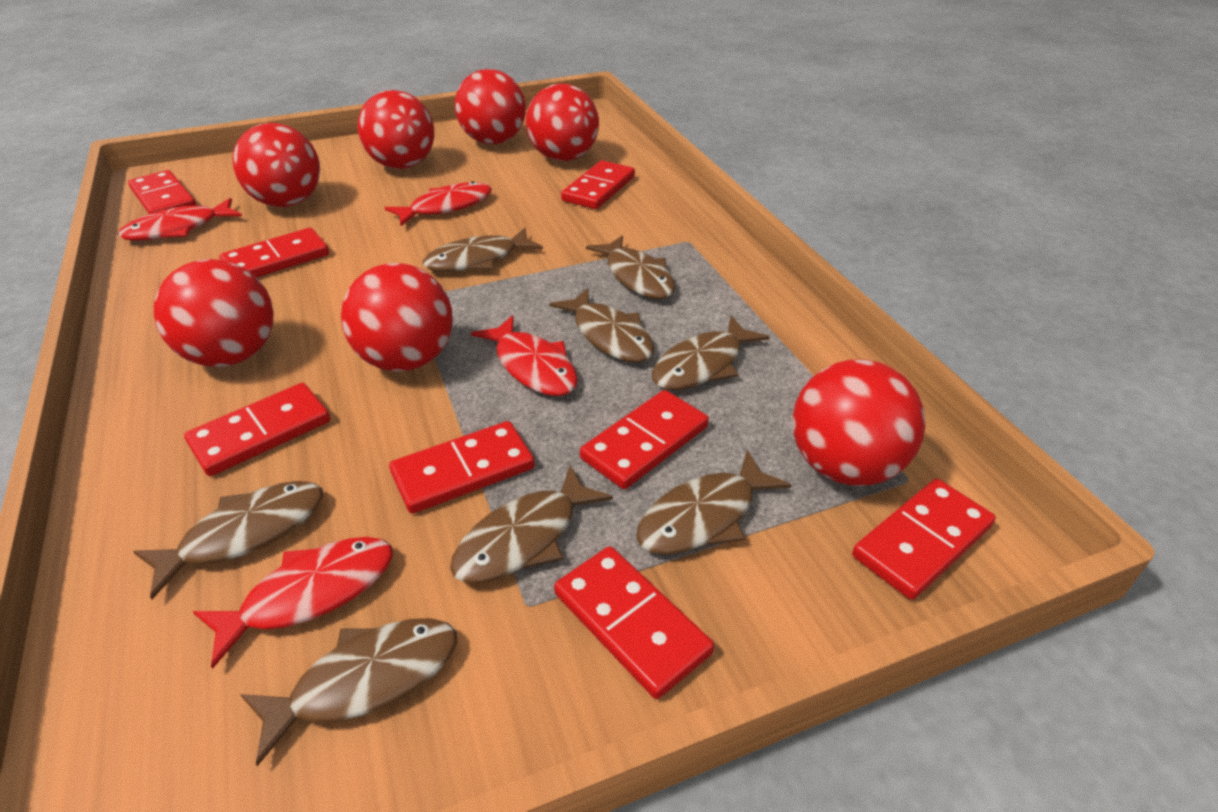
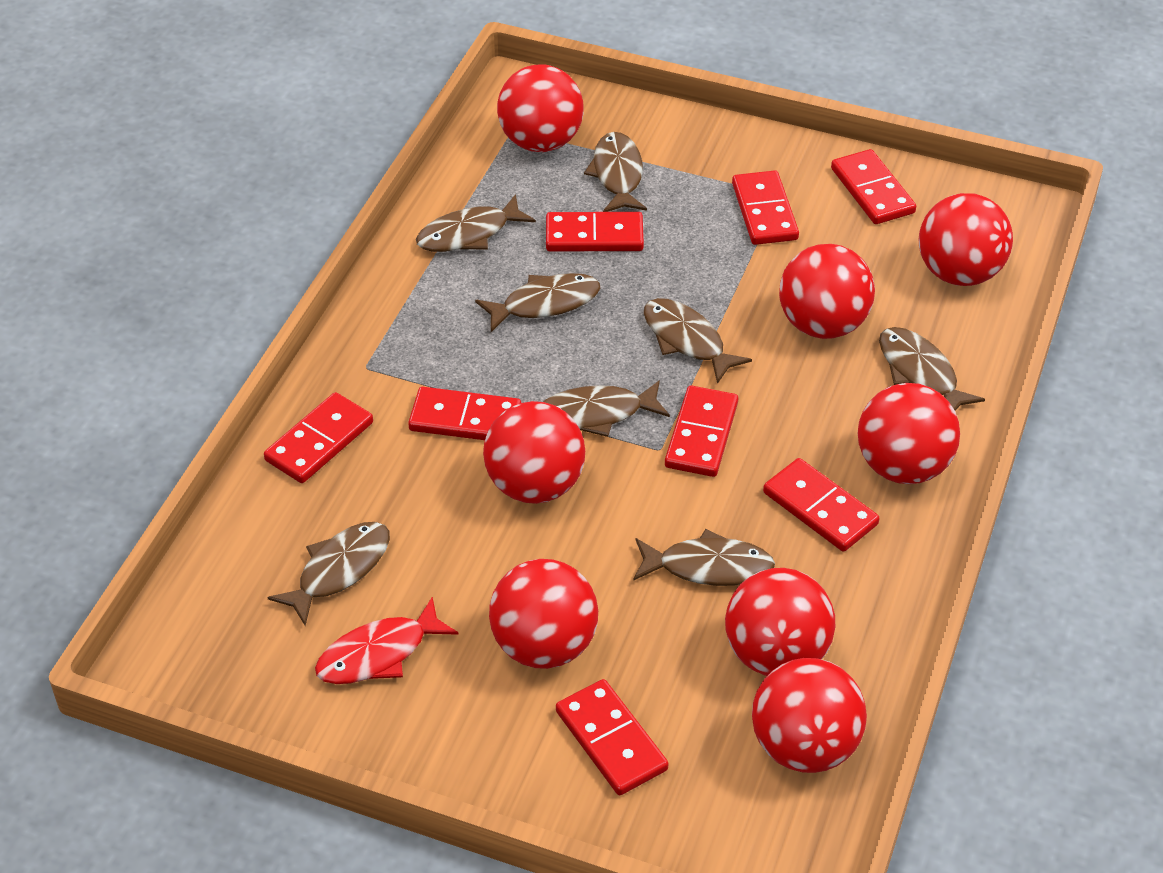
red ball: [154,259,274,367] [233,123,320,207] [341,263,453,372] [357,90,435,169] [455,69,526,144] [526,84,599,161] [793,359,925,486] = 7 -> [483,401,585,504] [489,559,598,669] [497,65,584,152] [725,568,835,676] [752,658,867,773] [779,244,875,339] [858,383,960,484] [919,193,1013,286] = 8
red fish: [118,198,242,241] [193,537,393,669] [385,181,492,226] [471,315,578,396] = 4 -> [315,597,459,684] = 1

